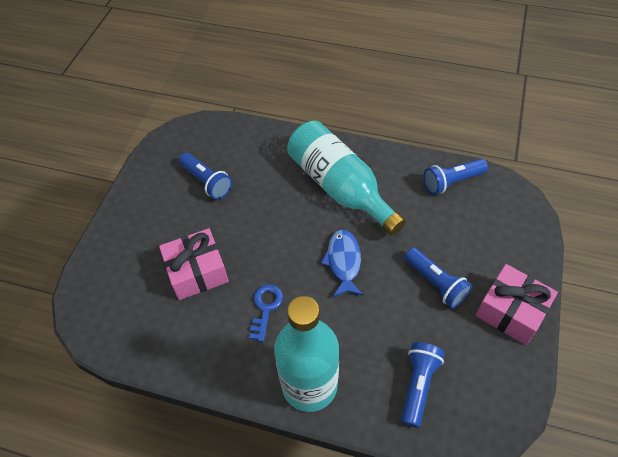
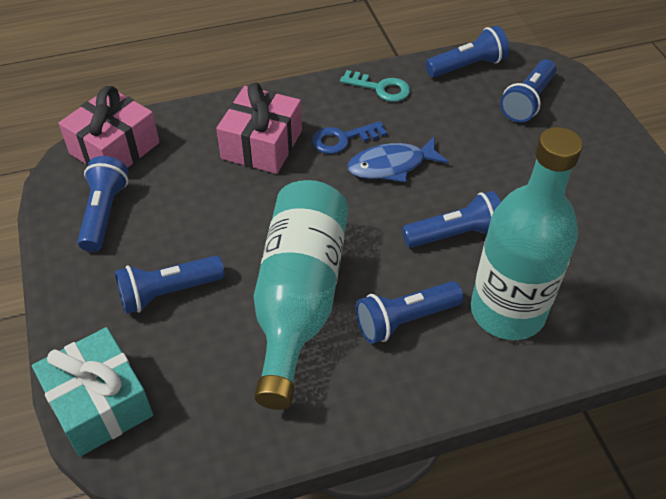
blue flashlight: [179,153,232,200] [401,342,444,428] [404,247,472,308] [423,159,488,195] = 4 -> [78,156,129,252] [115,256,225,314] [355,281,463,344] [402,191,501,248] [425,26,509,78] [500,59,556,122] = 6
turquoise gift: none = 0 -> [32,327,153,456] = 1
turquoise key: none = 0 -> [340,70,410,102] = 1

